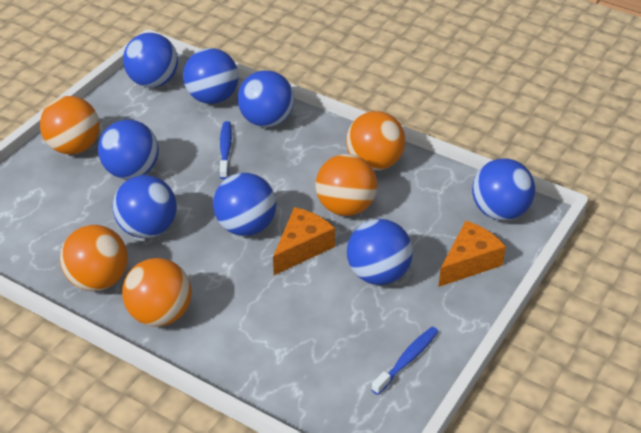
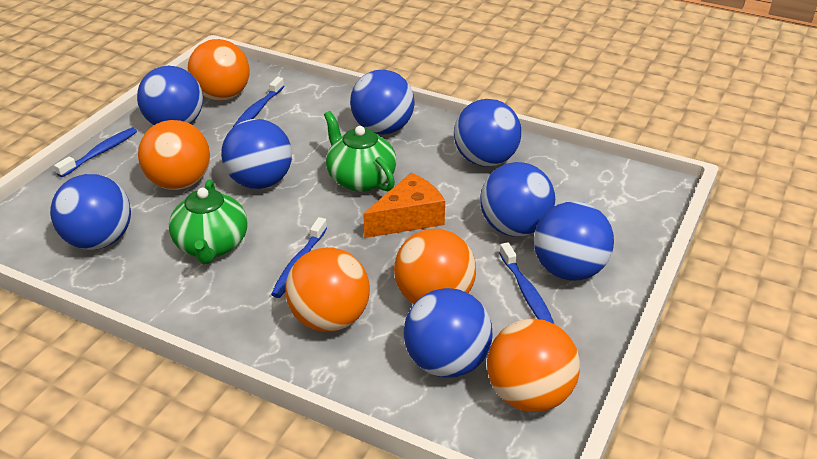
blue toothbrush: [219,121,232,179] [371,327,439,395] = 2 -> [54,128,137,177] [233,77,284,127] [271,217,327,298] [499,242,554,324] = 4
green teapot: none = 0 -> [169,179,248,264] [324,111,396,192] = 2
orange cheese: [273,207,335,275] [438,221,506,287] = 2 -> [363,173,445,238] = 1

